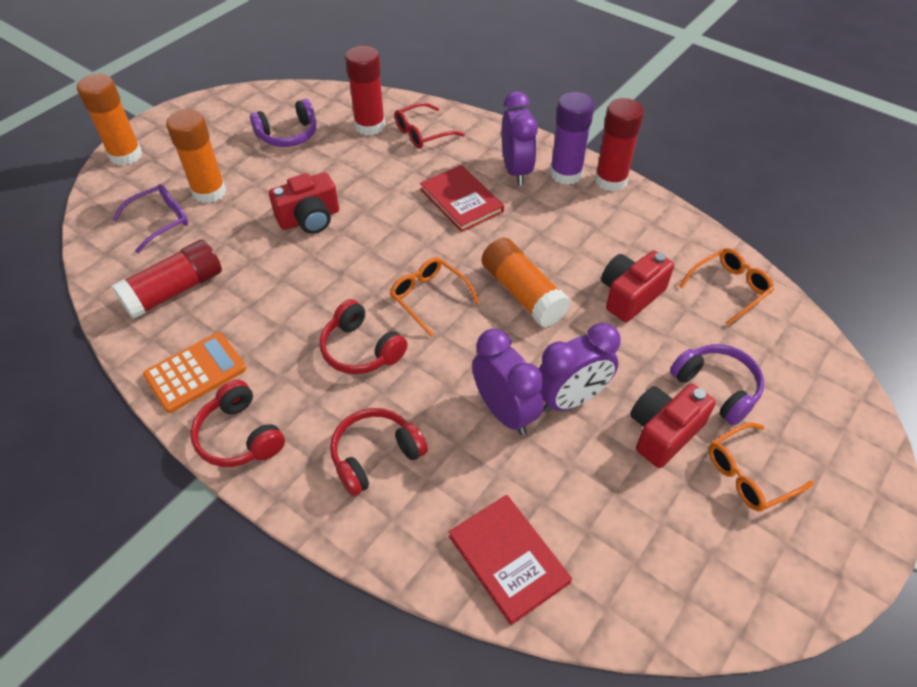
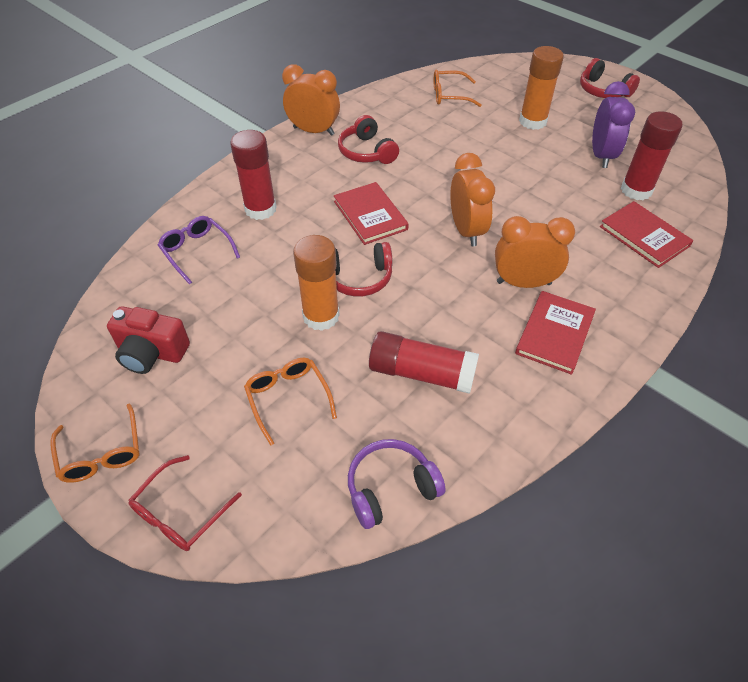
orange calculator: [143,332,246,413] = 1 -> none = 0
orange clock: none = 0 -> [282,64,340,136] [450,153,495,246] [495,216,575,288] = 3
orange glue stick: [77,74,143,165] [166,109,226,203] [482,238,571,327] = 3 -> [293,235,340,331] [519,46,564,130] = 2
purple clock: [472,329,544,435] [501,91,538,185] [539,323,621,413] = 3 -> [592,81,635,168] = 1
purple glue stick: [550,92,595,185] = 1 -> none = 0
purple headphones: [250,99,317,147] [670,344,764,425] = 2 -> [348,439,446,529] = 1
red book: [420,165,504,232] [449,495,572,625] = 2 -> [334,182,409,245] [515,291,596,375] [600,201,693,268] = 3
red camera: [269,172,339,234] [601,251,674,322] [630,384,716,468] = 3 -> [107,306,190,374] = 1

